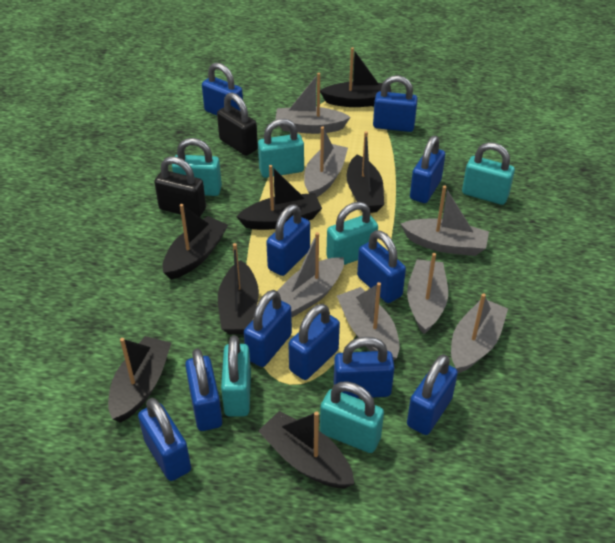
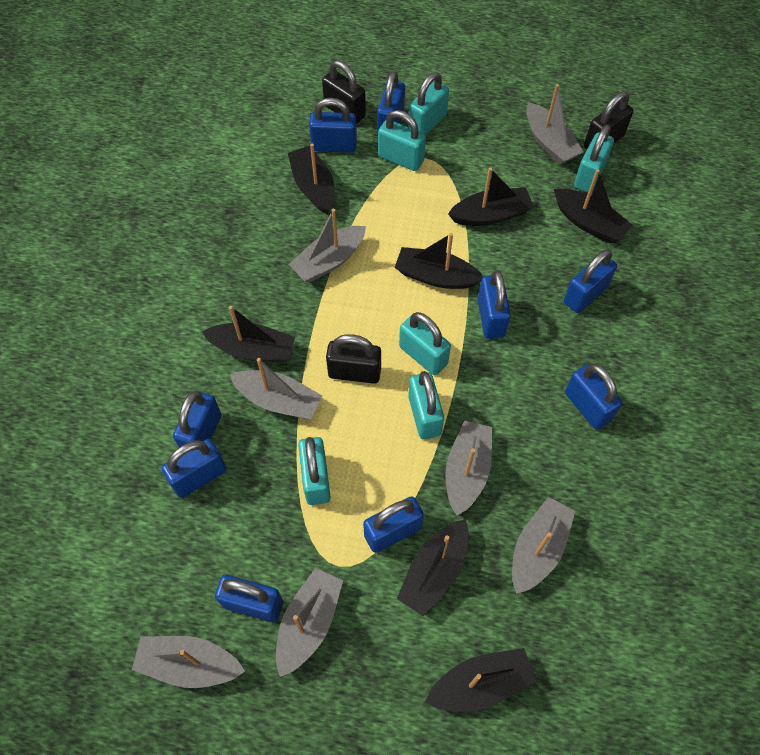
black padlock: [154,156,206,217] [217,92,258,156] = 2 -> [322,60,366,124] [326,334,381,384] [584,92,634,149] = 3
blue padlock: [138,398,191,481] [185,348,222,431] [202,63,243,116] [244,290,292,367] [266,204,310,276] [288,304,340,380] [334,337,395,398] [357,230,406,303] [373,75,418,132] [407,354,458,435] [410,136,445,203] = 11 -> [161,439,227,498] [173,390,221,447] [215,575,283,622] [309,98,357,153] [363,496,424,553] [377,71,405,135] [478,270,511,339] [564,249,617,313] [565,364,622,430] = 9

